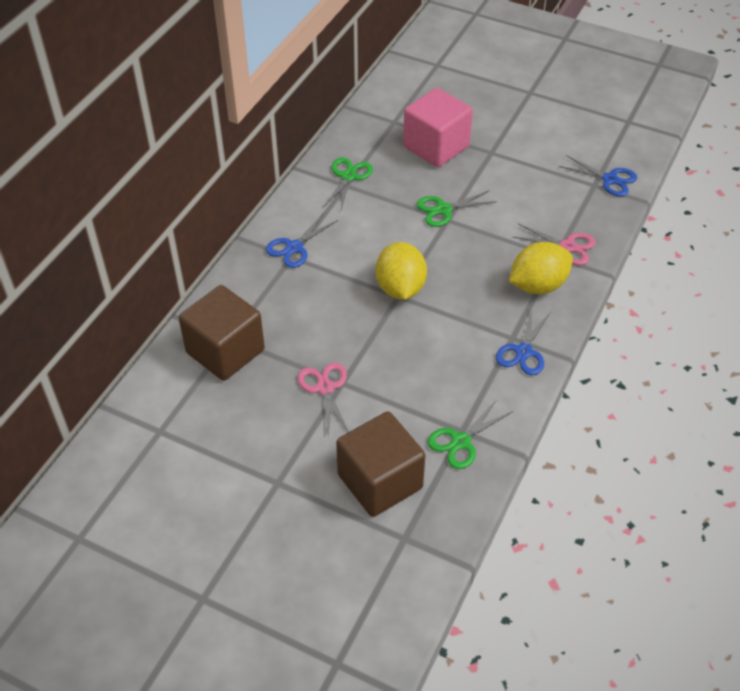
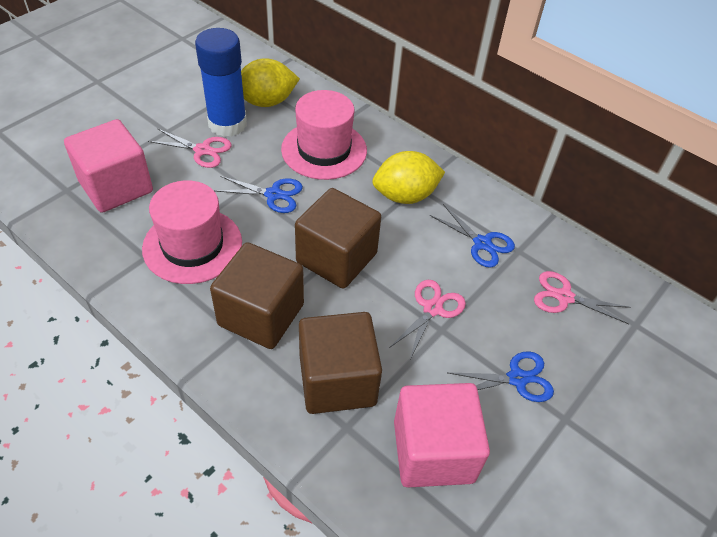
blue glue stick: none = 0 -> [195,28,247,137] = 1
brown cube: [179,285,265,381] [336,411,425,517] = 2 -> [210,242,304,349] [295,188,381,289] [299,312,382,414] = 3
green scissors: [323,158,373,210] [417,191,497,227] [427,399,513,469] = 3 -> none = 0
pink cube: [403,88,473,167] = 1 -> [64,119,153,213] [394,383,490,488] = 2
pink hat: none = 0 -> [142,180,242,284] [281,90,367,180] = 2
pink scissors: [298,362,349,437] [513,224,596,265] = 2 -> [148,129,232,168] [389,280,466,359] [534,271,631,324] = 3

